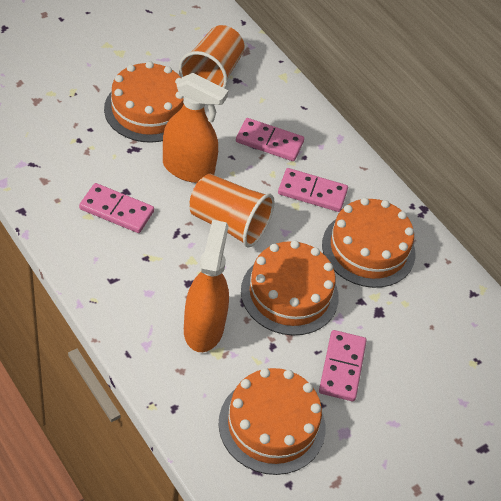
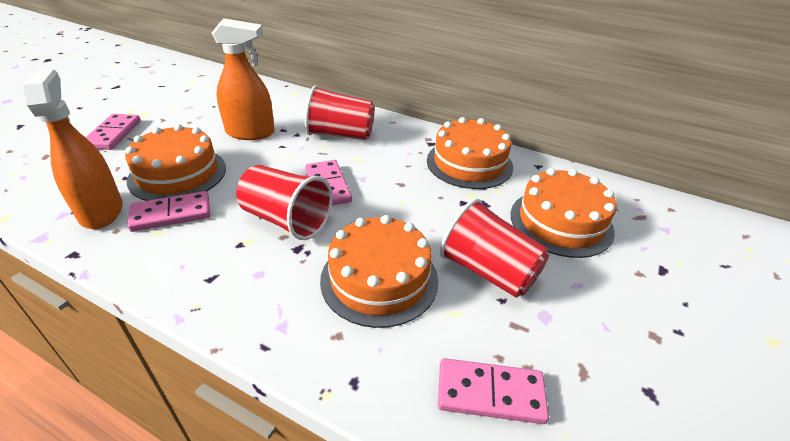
orange cup: [179,25,245,89] [189,174,275,248] = 2 -> none = 0
red cup: none = 0 -> [236,165,333,240] [305,85,375,140] [440,199,549,298] = 3

